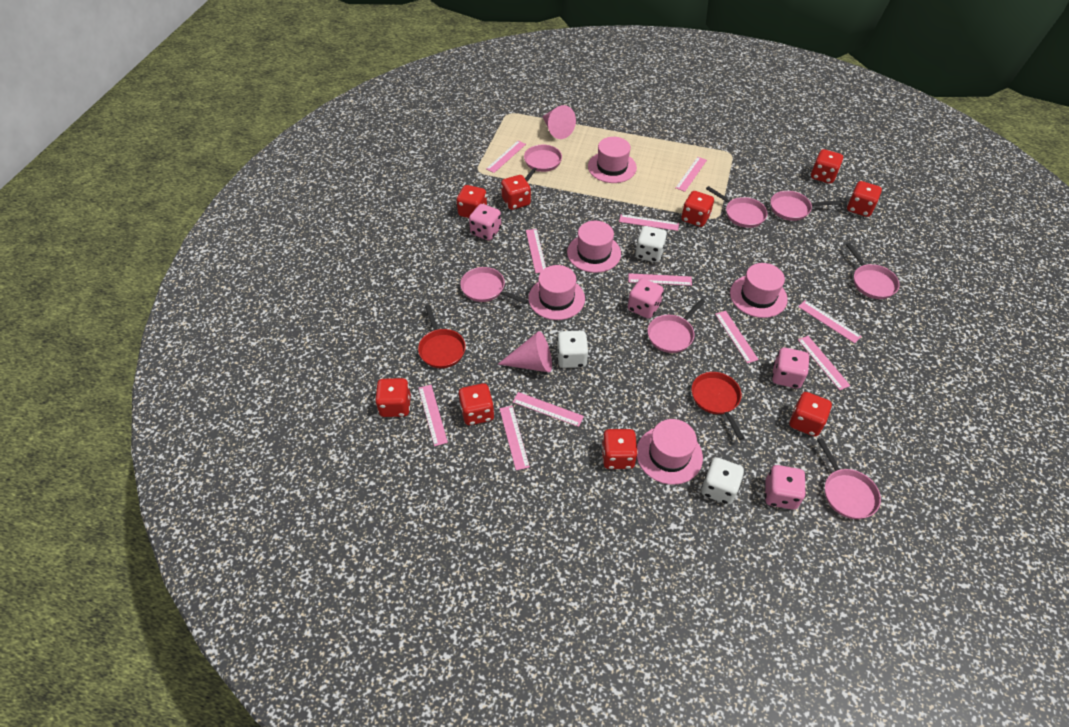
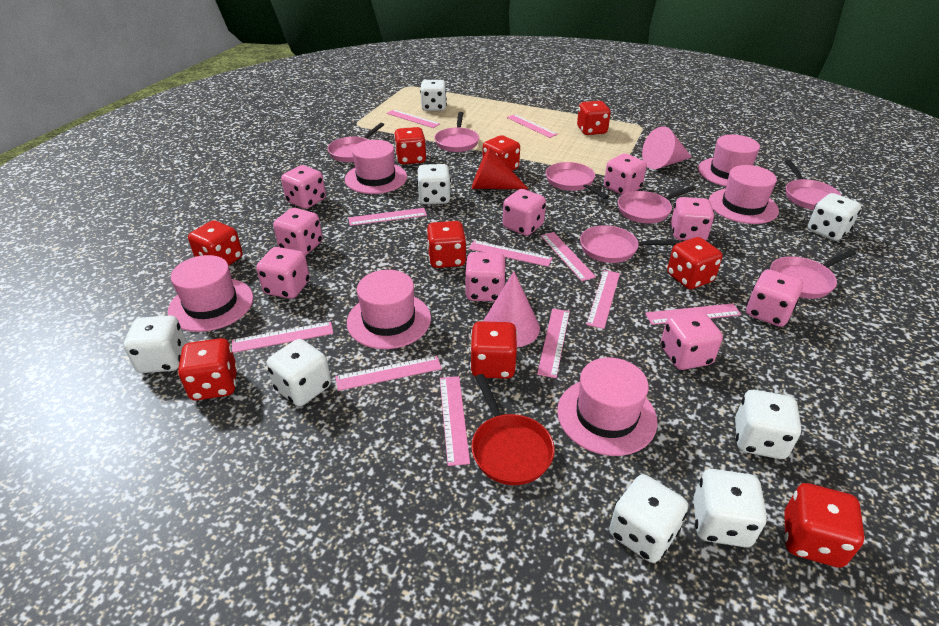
pink dice: [469,204,501,240] [628,278,664,319] [765,465,806,510] [772,348,810,388] = 4 -> [256,247,310,299] [273,208,323,255] [281,165,326,209] [465,252,506,302] [503,189,546,236] [604,153,647,195] [661,311,723,370] [671,197,715,241] [746,269,803,327] = 9
pink hat: [528,265,585,320] [567,221,621,273] [588,137,637,183] [637,419,703,485] [730,263,788,318] = 5 -> [168,255,253,332] [345,140,407,194] [347,270,431,349] [557,358,658,456] [698,134,760,186] [709,165,779,224] = 6
red cone: none = 0 -> [472,147,528,189] = 1
red pan: [418,305,466,368] [692,372,744,440] = 2 -> [471,374,555,485] = 1
white dice: [556,331,588,368] [635,226,667,262] [701,457,744,505] = 3 -> [124,316,187,373] [267,339,331,406] [417,164,451,204] [420,80,447,111] [609,474,688,563] [693,469,767,547] [735,390,802,459] [808,193,861,241] = 8

